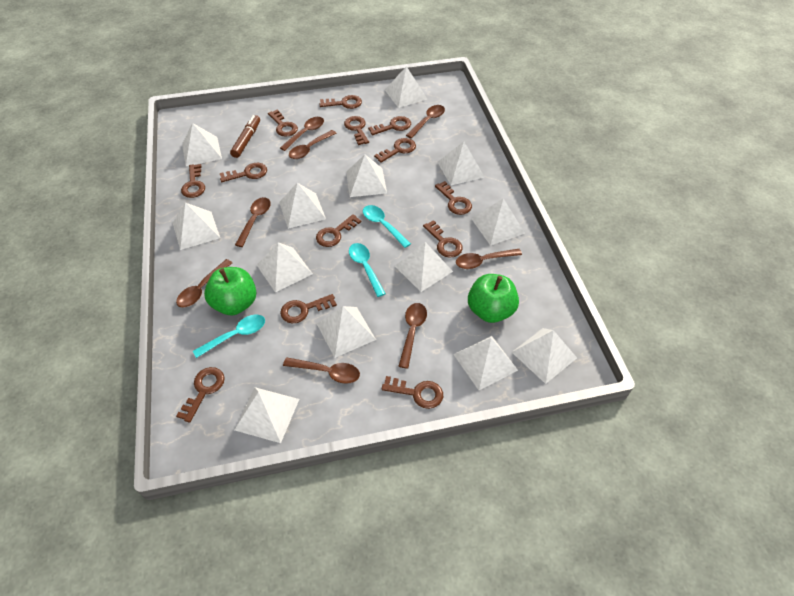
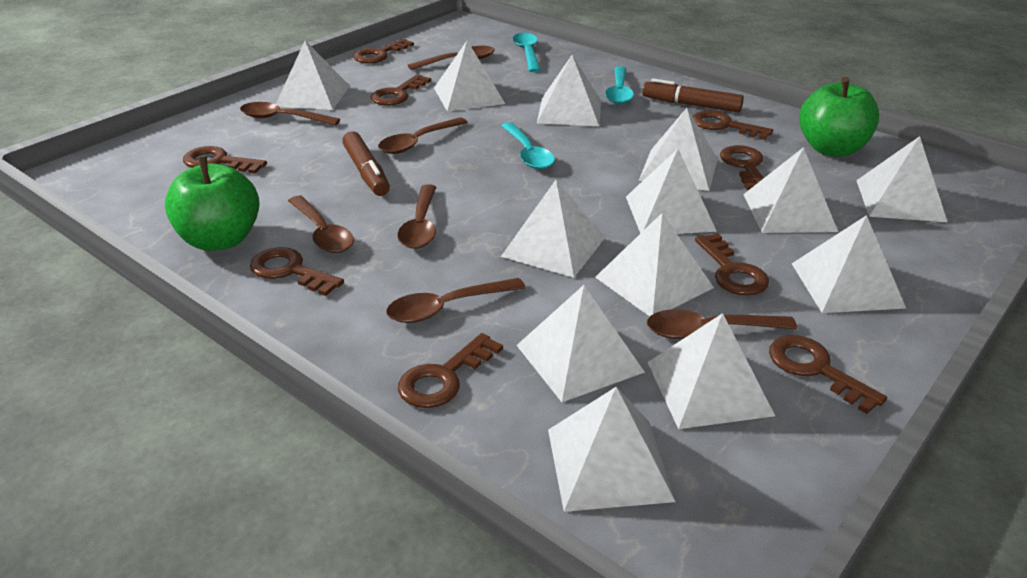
brown key: [176,367,225,423] [181,164,205,198] [220,163,267,182] [268,109,298,137] [280,294,337,324] [316,214,361,247] [320,95,362,109] [344,116,369,145] [368,116,411,135] [374,138,416,163] [382,376,443,409] [423,220,463,258] [435,181,472,215] = 13 -> [183,146,267,174] [250,247,344,296] [354,39,414,64] [371,74,431,106] [398,333,503,408] [693,110,773,140] [695,233,769,296] [720,145,764,190] [769,335,887,414] = 9
brown marker: [230,115,260,158] = 1 -> [342,131,390,196] [642,78,744,113] = 2
brown spoon: [176,259,232,308] [235,197,271,247] [280,117,324,151] [283,357,360,384] [289,130,337,159] [398,303,427,369] [406,105,445,139] [456,249,522,269] = 8 -> [240,102,340,126] [288,196,354,253] [378,117,468,154] [386,278,526,323] [397,184,436,249] [408,46,495,70] [647,309,797,339] = 7

